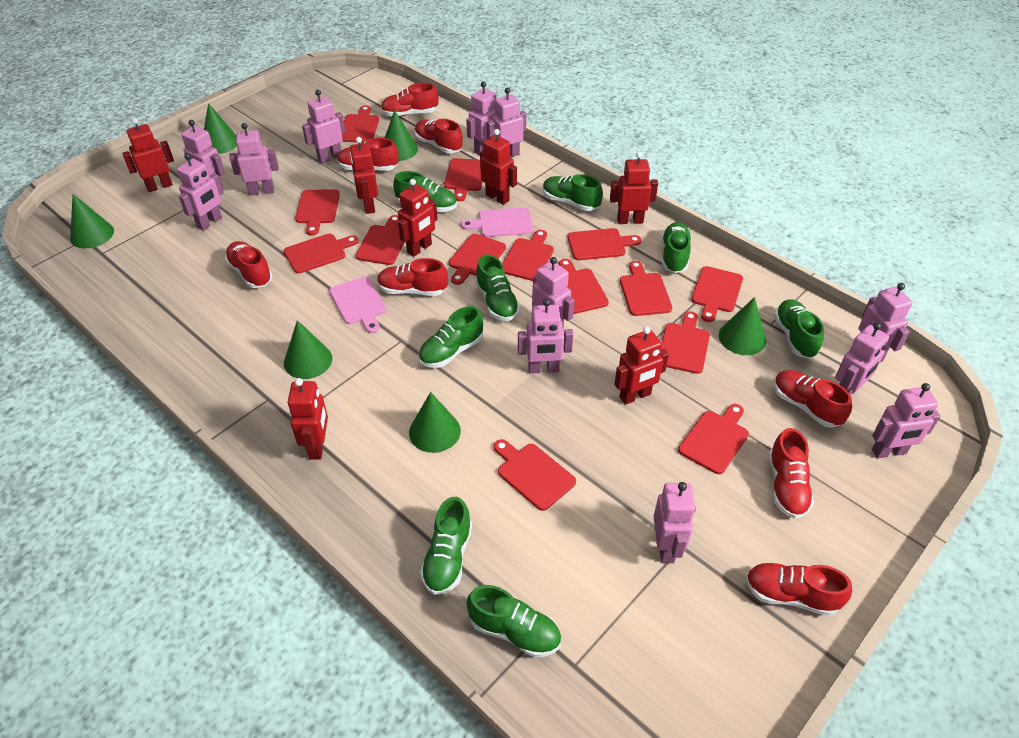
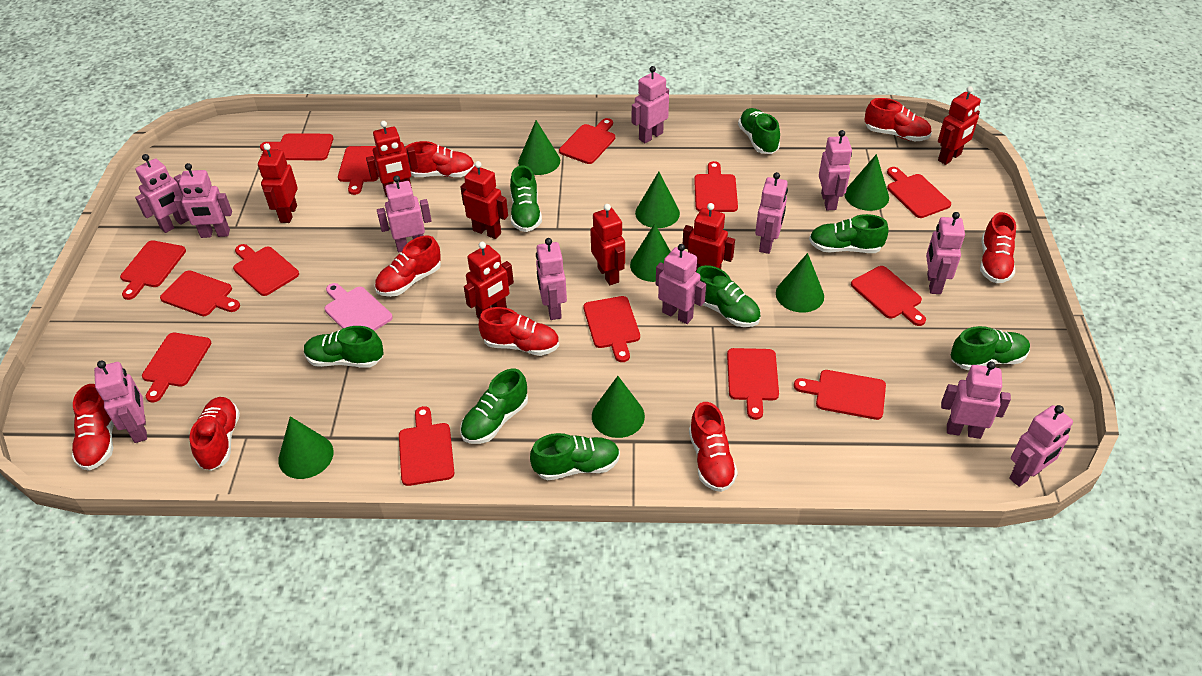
green cone: [70,194,114,248] [204,103,237,154] [284,320,332,379] [385,110,418,161] [409,392,461,453] [719,297,766,355] = 6 -> [278,416,334,479] [518,120,560,175] [592,376,645,438] [630,223,671,282] [635,172,680,228] [776,253,824,313] [844,154,889,211] = 7
pink cutting board: [329,277,386,333] [461,207,533,237] = 2 -> [325,283,393,331] = 1

